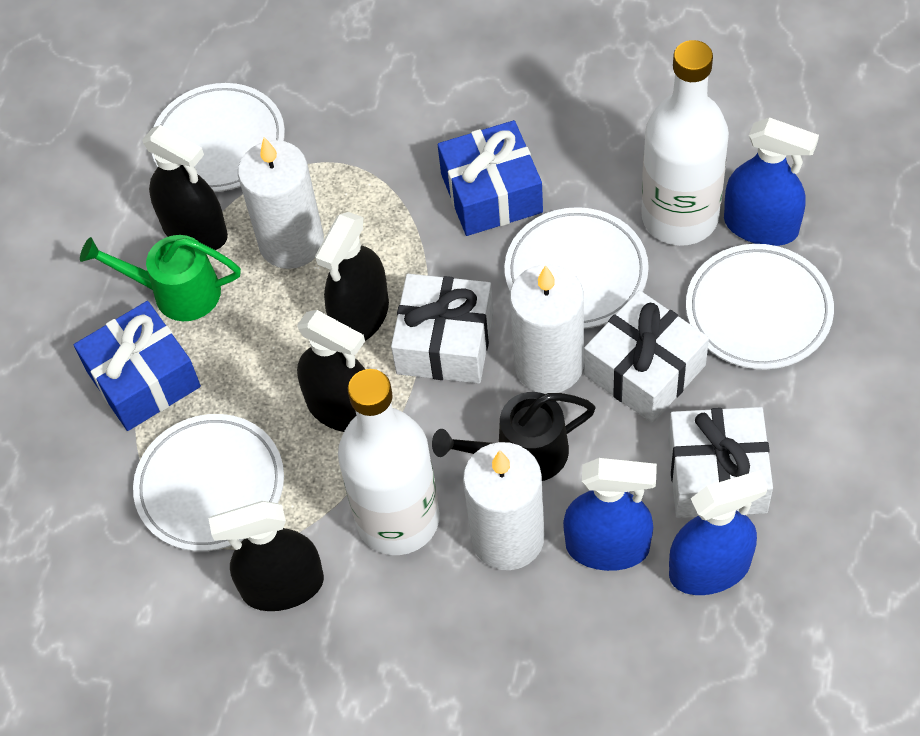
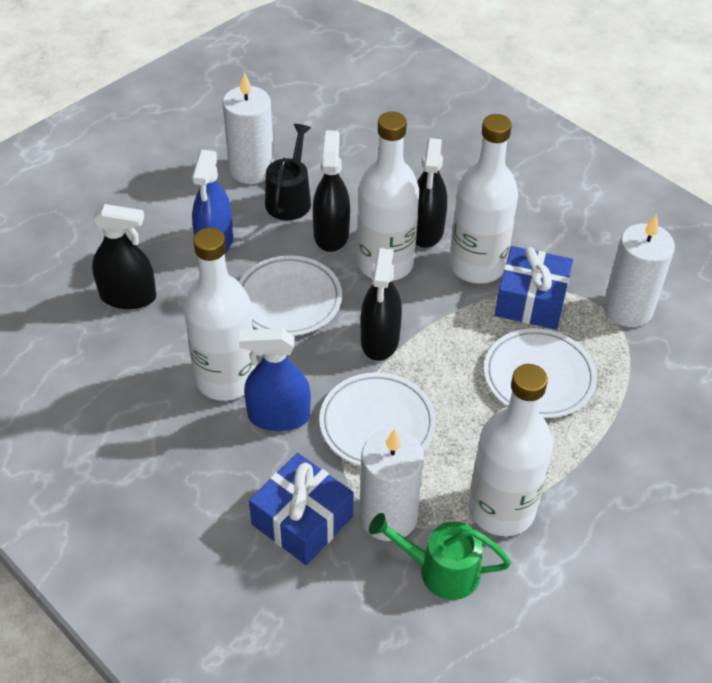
blue spray bottle: [563,458,657,571] [669,470,768,595] [724,117,819,246] = 3 -> [192,150,233,253] [239,328,311,431] = 2
white bottle: [338,369,440,555] [641,40,729,246] = 2 -> [184,227,256,401] [357,112,419,281] [450,114,518,284] [469,364,553,536] = 4
white gift: [391,274,494,384] [584,290,709,423] [668,407,773,518] = 3 -> none = 0
white plate: [133,414,284,551] [152,83,285,192] [505,207,649,329] [686,244,834,370] = 4 -> [239,255,342,336] [319,372,436,466] [484,328,597,418] = 3

